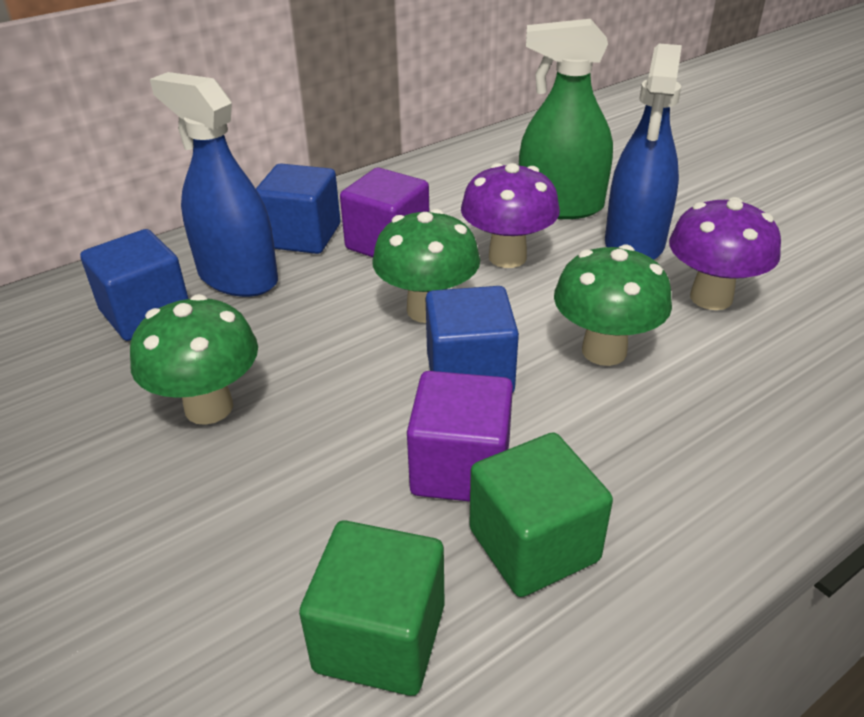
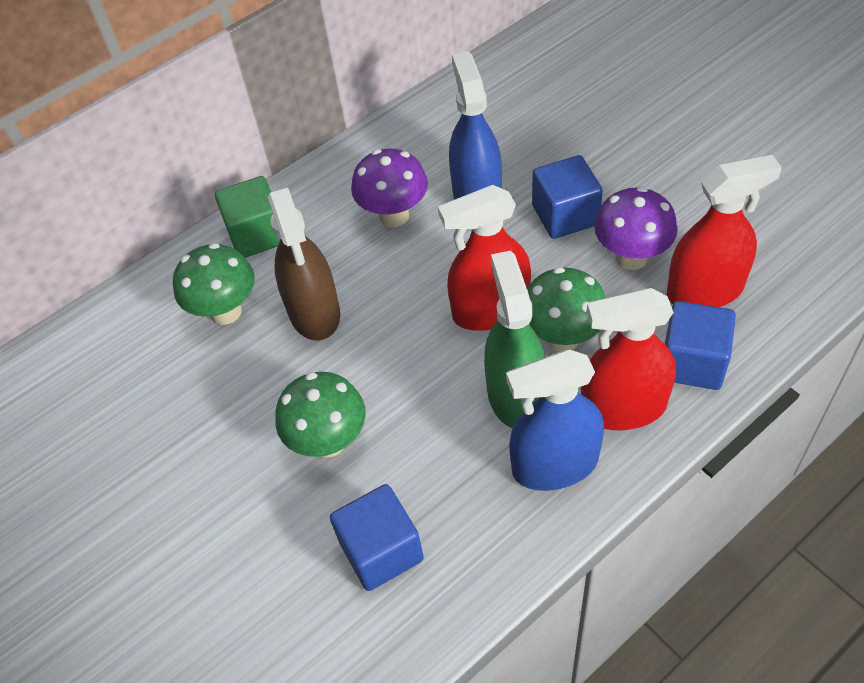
brown spray bottle: none = 0 -> [268,188,340,341] = 1
green cube: [299,520,445,696] [469,433,613,597] = 2 -> [215,176,280,258] = 1
purple cube: [340,168,429,257] [407,371,513,502] = 2 -> none = 0
red spray bottle: none = 0 -> [438,185,531,331] [581,288,676,430] [667,155,782,307] = 3

